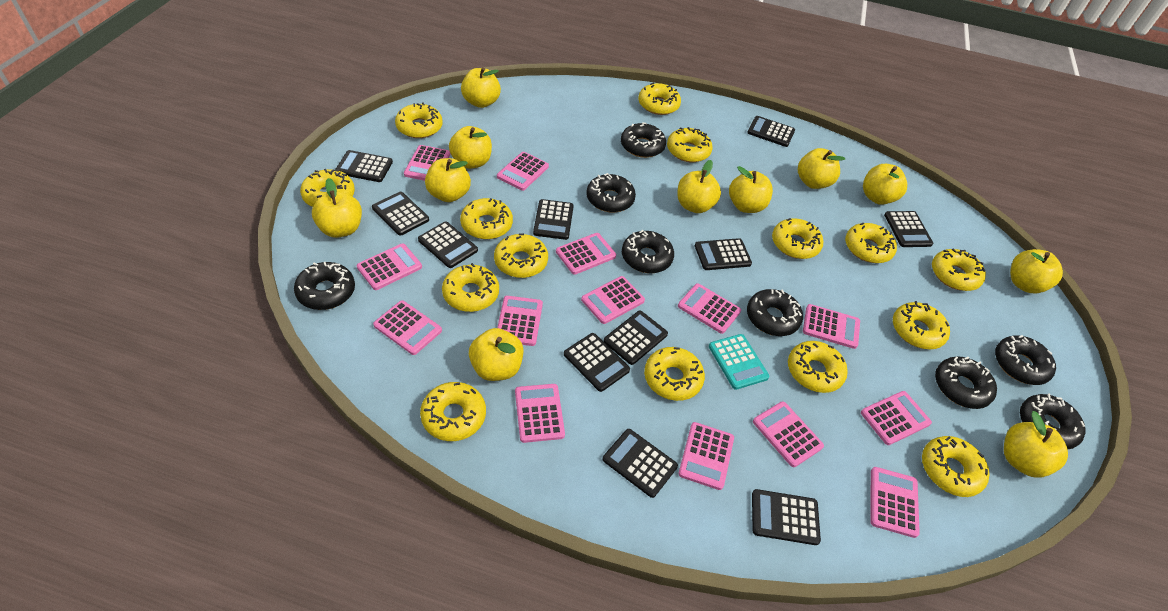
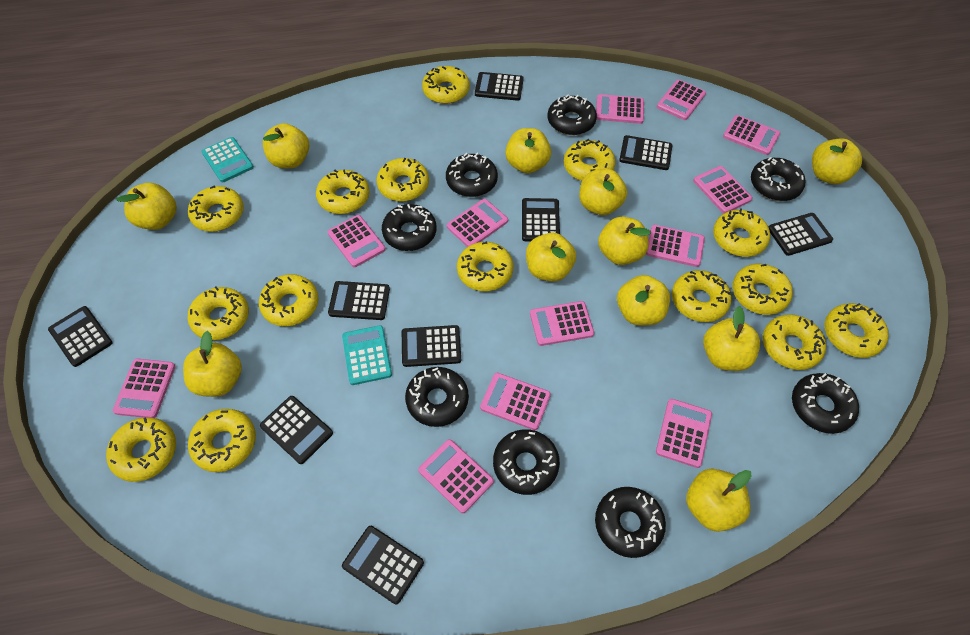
black calculator: [335,150,393,182] [372,192,429,236] [418,221,478,268] [533,199,574,240] [564,333,630,392] [603,429,678,498] [604,311,668,365] [695,238,752,270] [747,116,795,147] [752,489,821,545] [884,211,933,247] = 11 -> [48,306,113,367] [260,396,333,464] [328,281,390,320] [342,526,424,604] [402,325,461,367] [475,72,524,101] [522,198,560,242] [619,135,672,170] [769,213,833,256] = 9
pink calculator: [357,243,422,290] [373,300,442,355] [404,145,450,181] [497,152,549,191] [497,296,543,346] [515,384,565,443] [556,233,616,275] [581,276,645,324] [678,283,741,334] [679,422,734,490] [753,401,824,467] [803,304,860,349] [861,391,932,445] [870,467,920,538] = 14 -> [113,358,176,418] [328,215,386,267] [418,439,494,513] [447,199,508,247] [480,373,551,430] [530,301,594,346] [596,94,644,124] [646,225,705,267] [656,399,712,468] [657,79,706,120] [693,166,753,213] [723,115,780,155] = 12
turquoise calculator: [709,334,769,390] = 1 -> [201,137,254,182] [342,325,392,385] = 2

